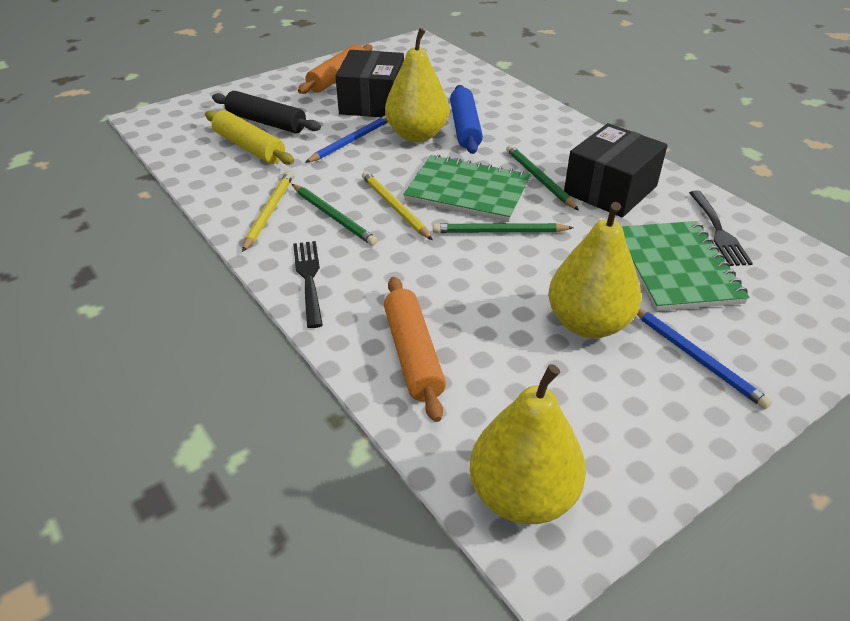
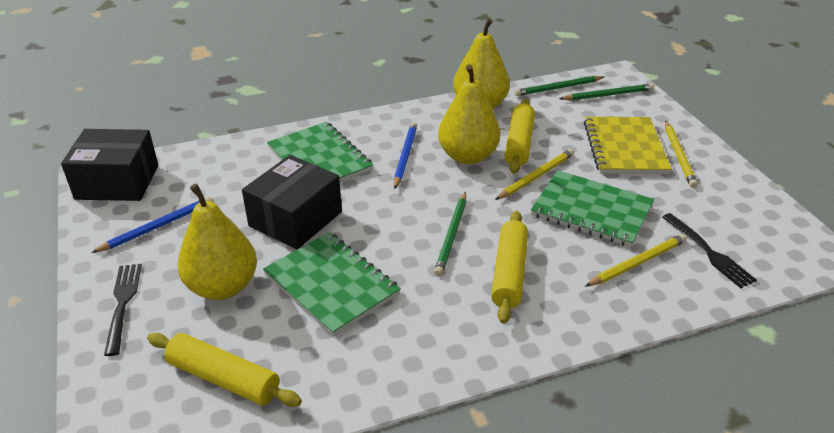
black rolling pin: [212,91,321,133] = 1 -> none = 0
blue rolling pin: [450,85,483,154] = 1 -> none = 0
green notebook: [403,154,531,222] [622,221,750,311] = 2 -> [263,232,401,337] [267,122,373,182] [531,170,654,247] = 3
orange rolling pin: [298,44,373,94] [384,277,446,422] = 2 -> none = 0
yellow notebook: none = 0 -> [583,117,672,174] = 1
yellow pencil: [242,172,293,252] [362,171,433,240] = 2 -> [495,149,574,200] [585,234,687,287] [665,121,698,188] = 3
yellow rolling pin: [205,110,294,165] = 1 -> [147,333,302,407] [491,211,528,324] [504,99,535,174] = 3

